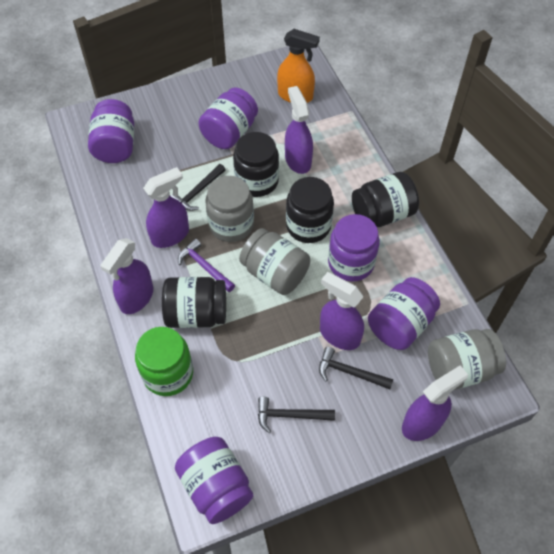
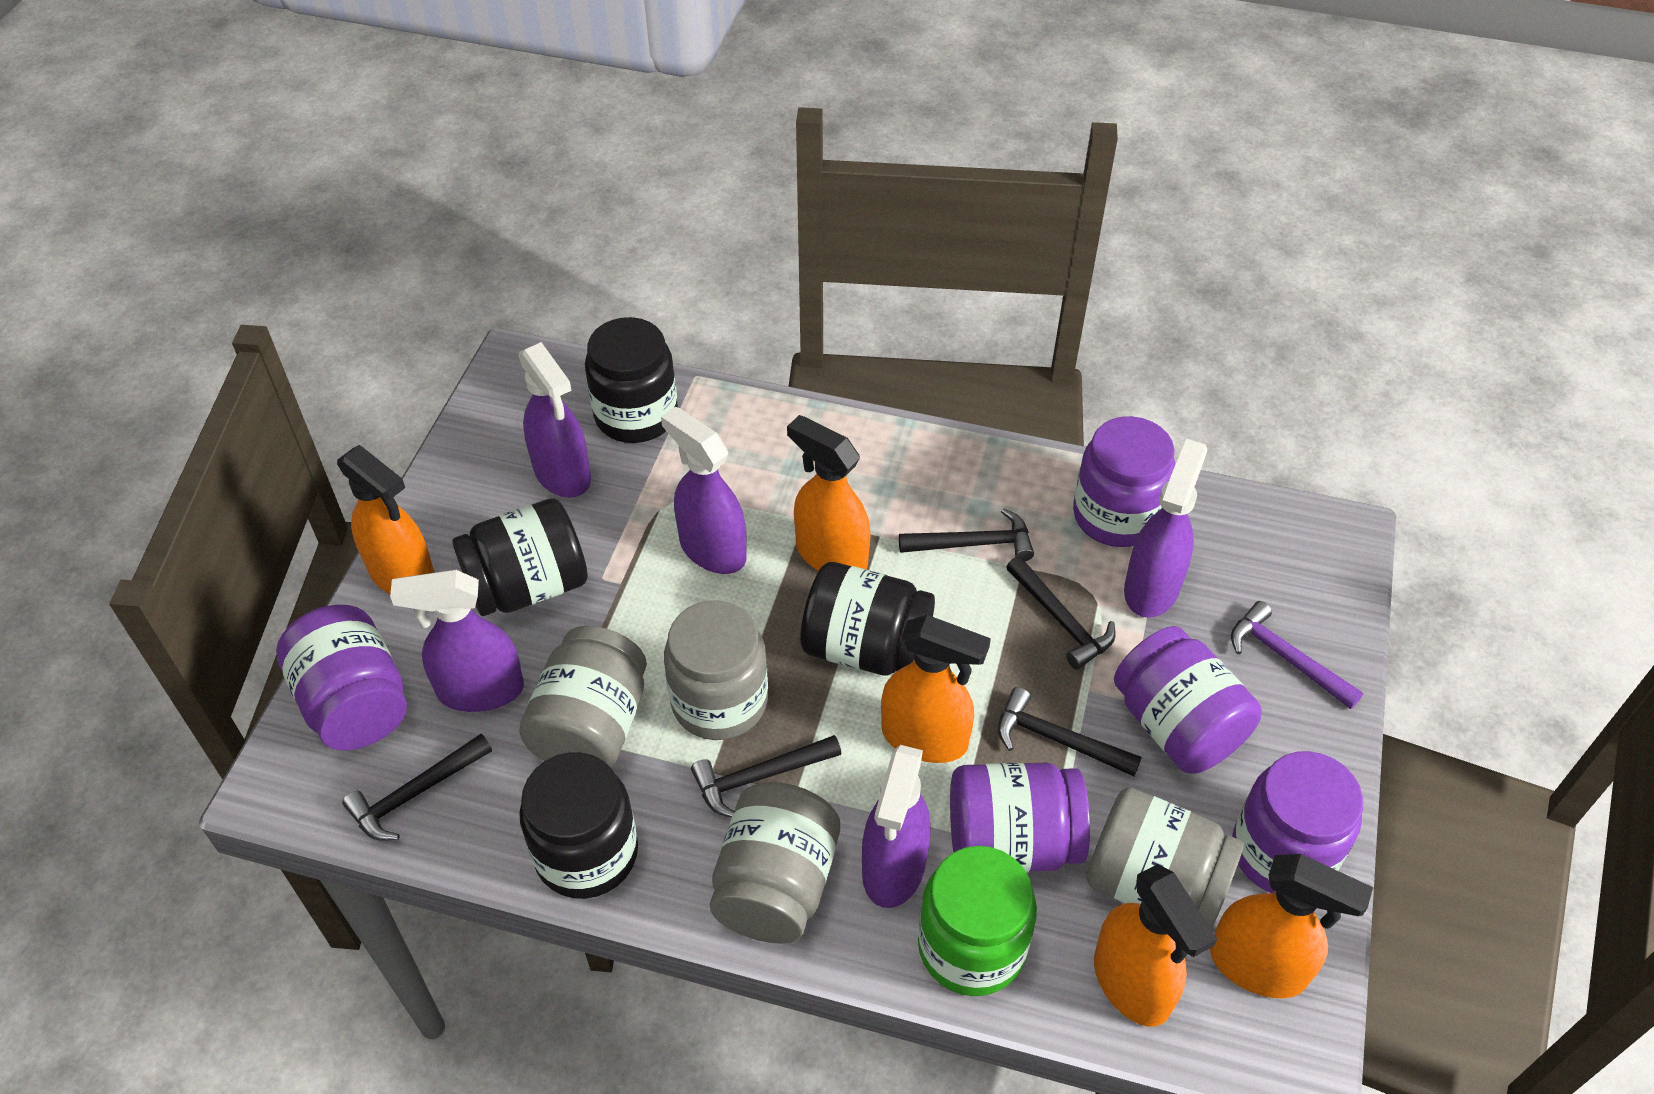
black hammer: [171,164,226,211] [258,397,335,433] [319,347,393,389] = 3 -> [342,734,492,841] [691,735,842,818] [899,508,1034,561] [998,687,1142,776] [1006,556,1116,670] = 5
grey jar: [205,176,254,242] [239,228,310,295] [428,329,506,390] = 3 -> [519,626,647,767] [664,601,768,740] [710,782,840,944] [1086,787,1244,929] = 4
orange spray bottle: [277,29,320,103] = 1 -> [337,445,435,594] [787,415,871,571] [881,615,991,763] [1094,864,1217,1027] [1210,854,1373,999] = 5

